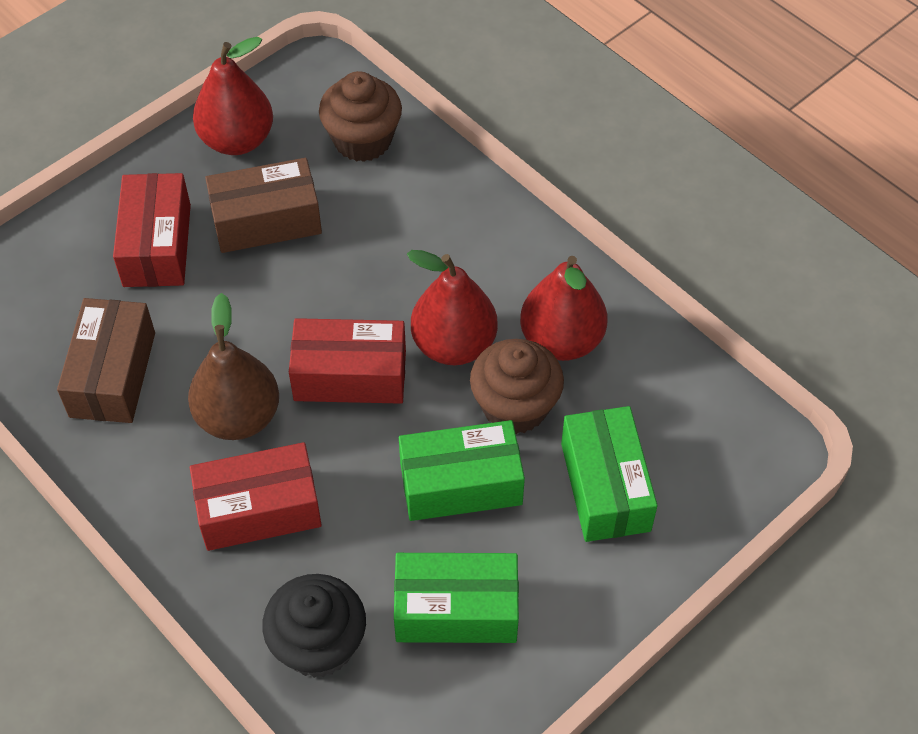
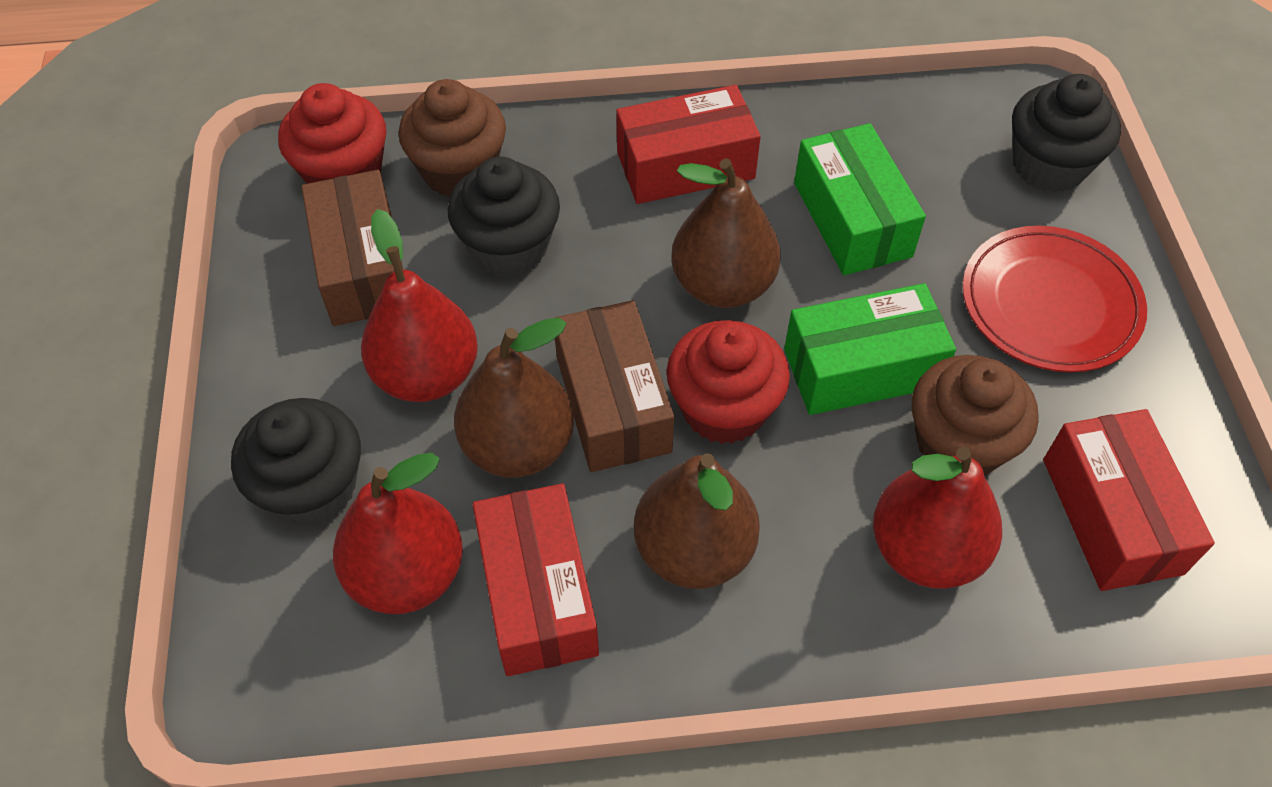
black cupcake: [262,574,366,678] = 1 -> [231,398,361,526] [448,157,560,277] [1012,74,1121,193] = 3
brown pear: [188,293,279,440] = 1 -> [454,318,574,478] [634,453,760,589] [671,159,781,308] = 3
green box: [394,553,519,643] [399,420,525,521] [561,406,658,542] = 3 -> [784,283,956,415] [794,123,926,275] = 2
red cupcake: none = 0 -> [278,83,386,184] [667,320,790,444] = 2
red plate: none = 0 -> [962,226,1147,372] = 1

